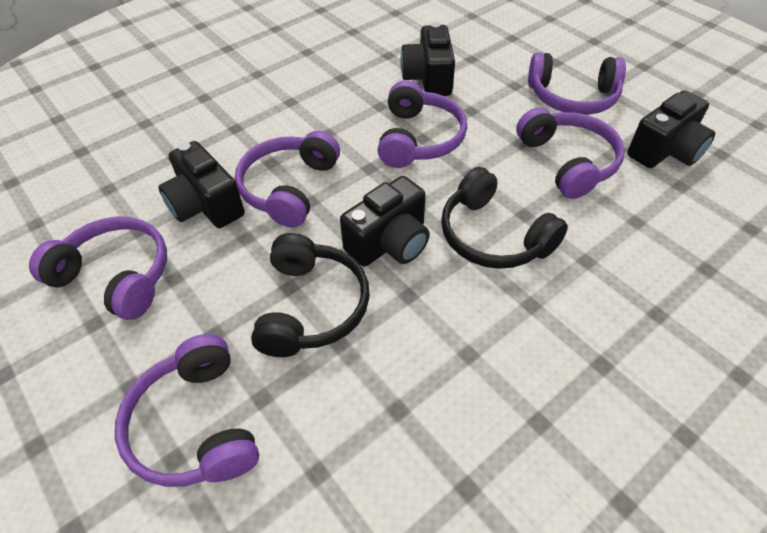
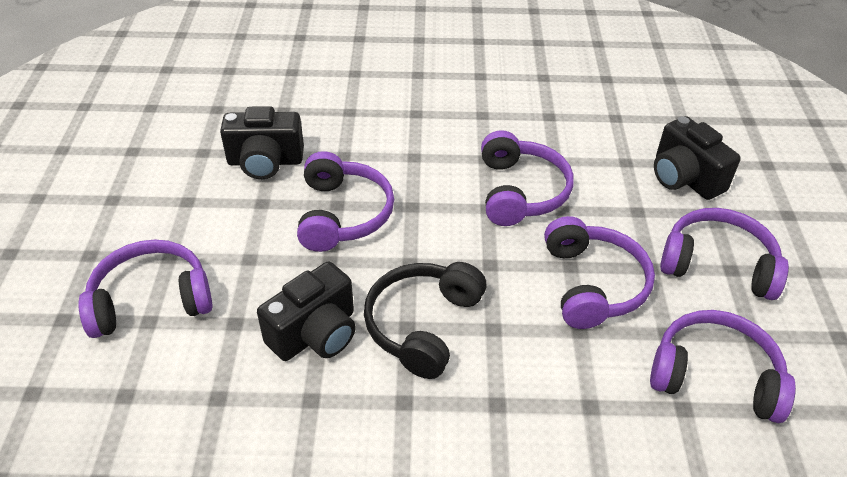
black camera: [158,141,245,228] [340,176,430,267] [400,22,455,96] [627,90,715,168] = 4 -> [220,106,304,179] [257,262,356,361] [654,116,741,200] = 3
black headphones: [251,233,370,357] [441,167,568,269] = 2 -> [364,262,486,379] = 1

